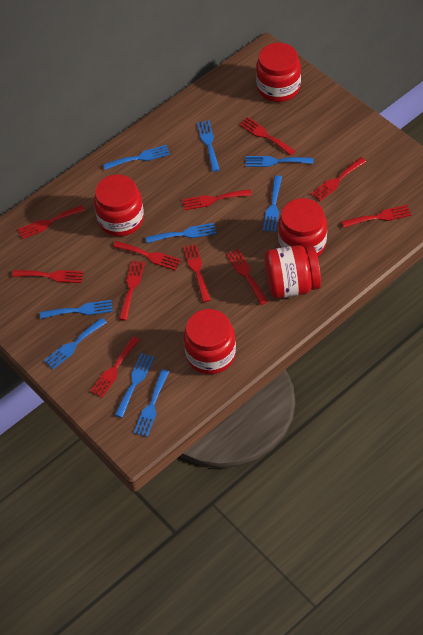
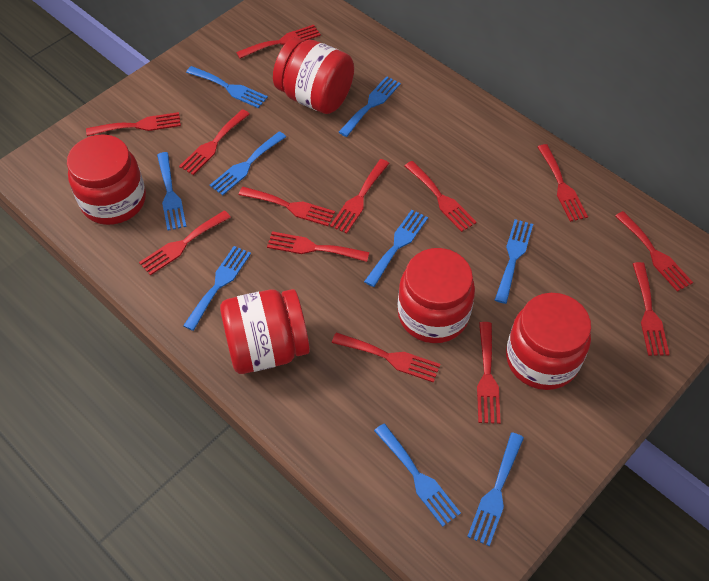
red fork: [12,270,84,283] [18,205,85,239] [90,336,140,398] [113,241,181,271] [119,261,145,321] [182,189,252,210] [183,244,210,302] [226,249,268,305] [239,117,295,156] [311,157,366,201] [341,205,411,228] = 11 -> [86,112,181,136] [139,210,231,276] [179,109,250,175] [236,25,321,59] [239,187,335,226] [267,231,369,262] [330,159,390,234] [332,332,440,383] [405,161,476,232] [477,322,501,424] [538,144,588,222] [615,211,693,292] [633,262,670,356] = 13

